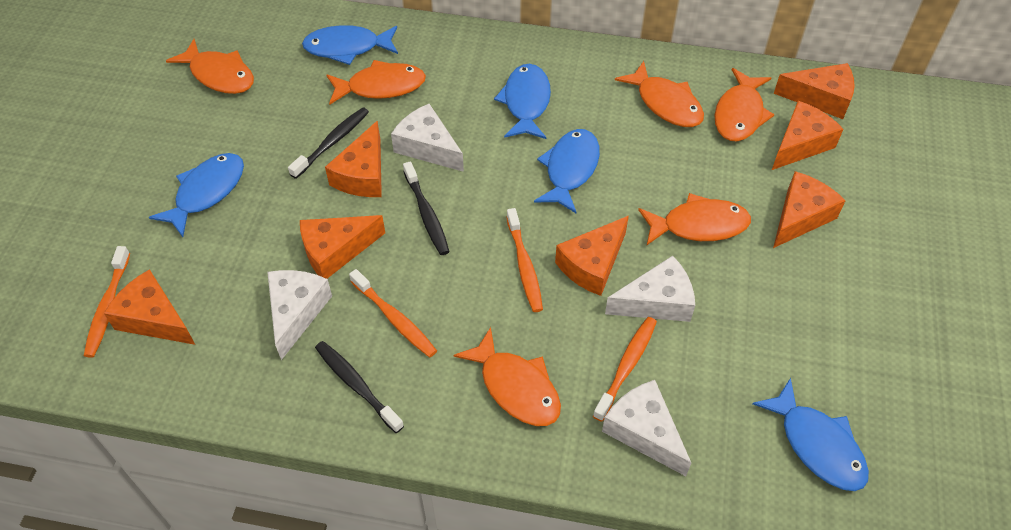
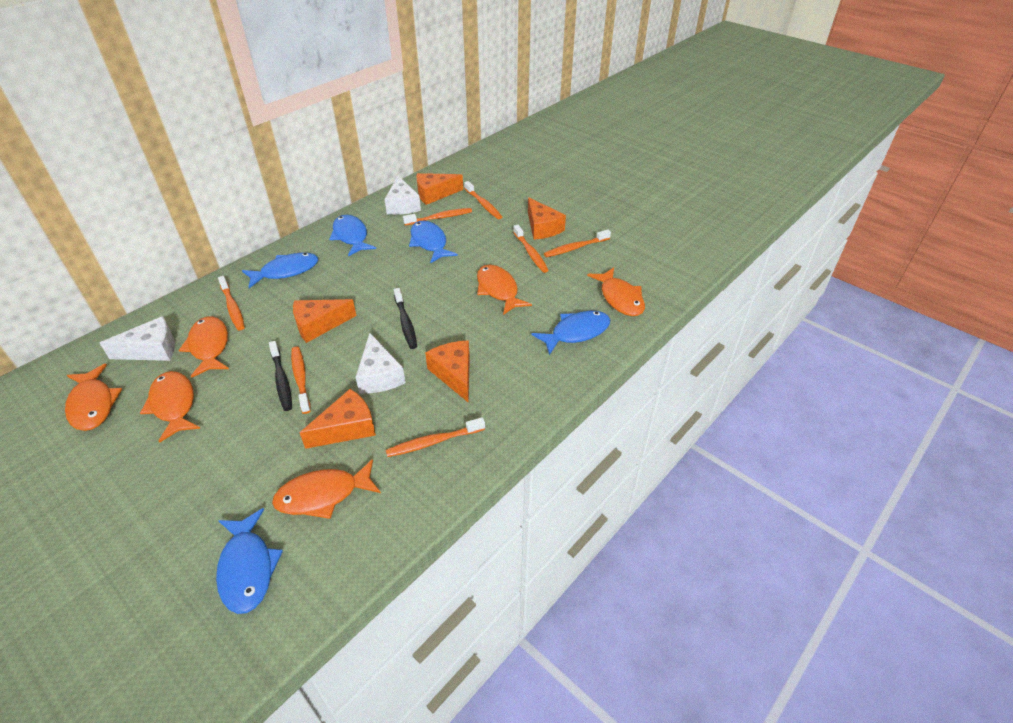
black toothbrush: [288,107,369,179] [315,341,404,433] [403,161,450,255] = 3 -> [269,341,292,411] [394,288,417,349] = 2
orange cheese: [104,269,195,345] [300,215,385,279] [325,121,382,197] [555,216,629,296] [772,101,843,170] [773,171,846,248] [774,63,855,119] = 7 -> [293,299,357,343] [300,389,376,449] [416,173,463,205] [425,341,470,403] [528,197,566,240] = 5
orange toothbrush: [84,246,130,358] [349,269,437,357] [506,208,543,312] [593,317,657,422] = 4 -> [218,276,245,330] [291,347,311,414] [386,417,485,457] [403,208,472,226] [464,181,502,219] [513,225,549,273] [544,229,611,257] = 7
white cheese: [267,270,332,360] [391,104,464,172] [602,380,691,476] [605,256,695,322] = 4 -> [100,316,175,361] [355,333,405,393] [385,175,421,215] = 3

